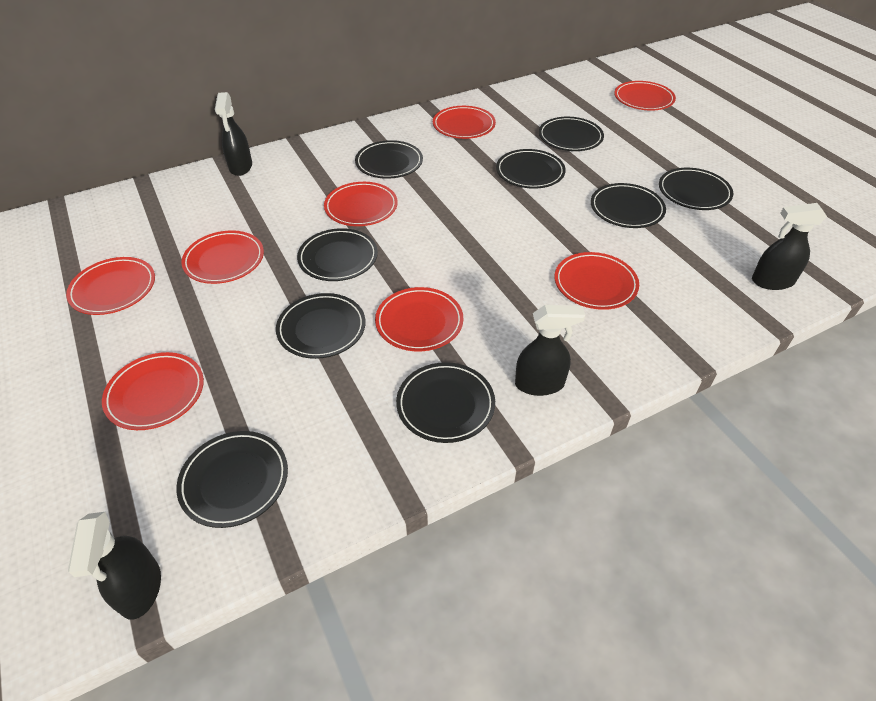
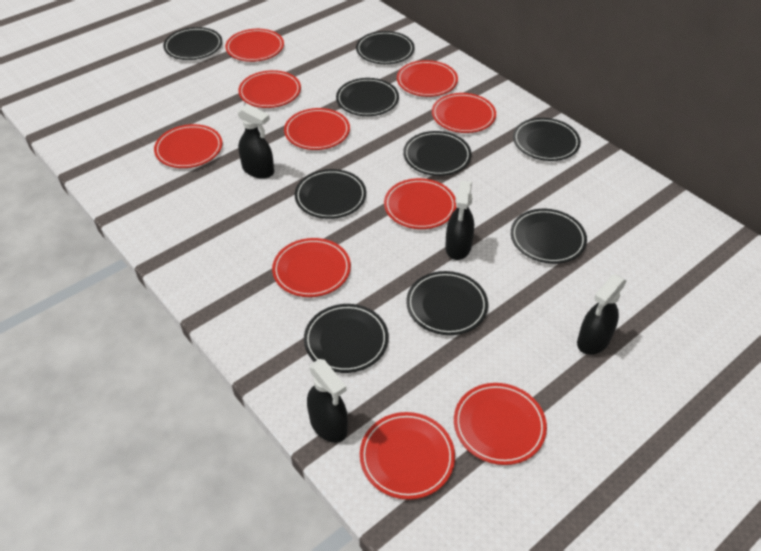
red plate: [66,257,155,315] [102,352,204,430] [181,230,264,284] [324,182,398,226] [375,287,463,351] [433,106,496,139] [555,252,639,310] [614,81,676,110] = 8 -> [154,124,222,168] [225,29,284,62] [238,70,301,108] [272,238,351,297] [284,108,350,150] [360,412,455,500] [384,178,456,229] [397,60,458,97] [432,93,496,133] [454,383,547,465] = 10

